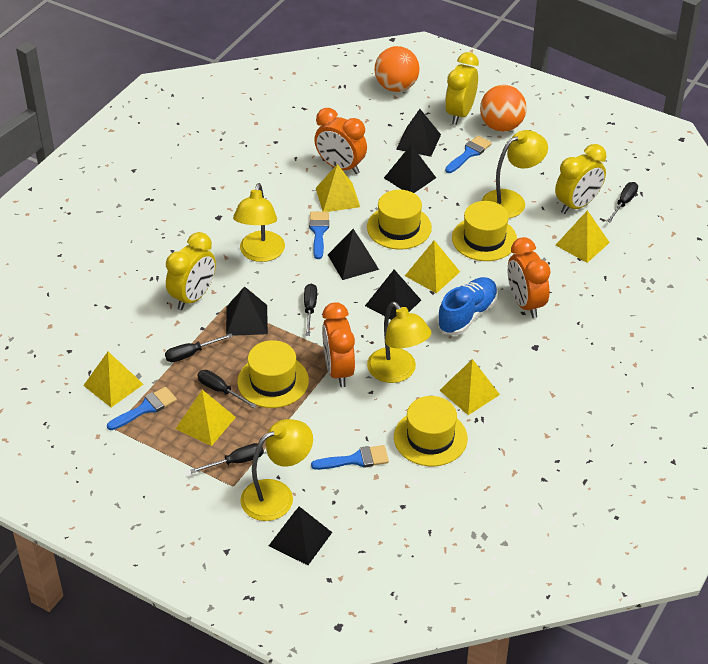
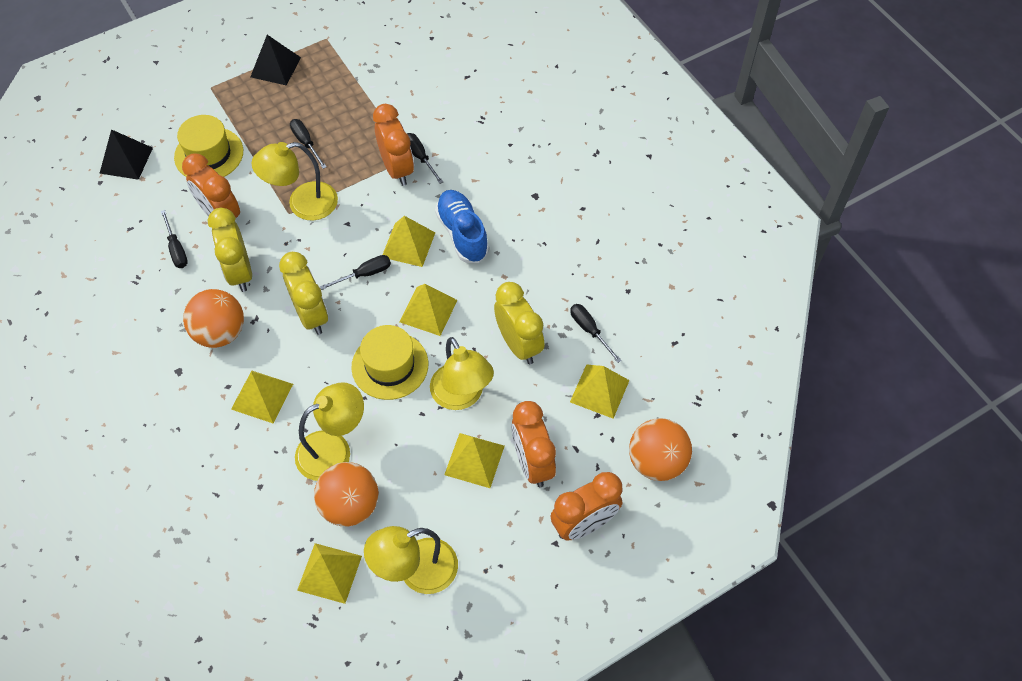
black pyramid: [226,286,268,336] [269,506,332,565] [328,229,379,280] [365,270,421,320] [384,145,436,193] [396,109,441,157] = 6 -> [99,129,153,180] [250,35,301,86] = 2
blue brush: [107,387,177,430] [309,212,329,259] [311,445,389,470] [445,136,492,173] = 4 -> none = 0
orange ball: [375,46,420,92] [480,85,527,132] = 2 -> [183,289,244,348] [314,462,379,526] [629,418,692,481] = 3
orange clock: [314,108,367,174] [322,302,355,387] [508,237,551,318] = 3 -> [182,154,240,218] [373,104,414,186] [511,401,556,488] [551,472,623,541] = 4
yellow hat: [237,340,309,408] [367,190,432,250] [394,396,468,466] [452,201,517,261] = 4 -> [174,115,243,177] [351,325,428,400] = 2

